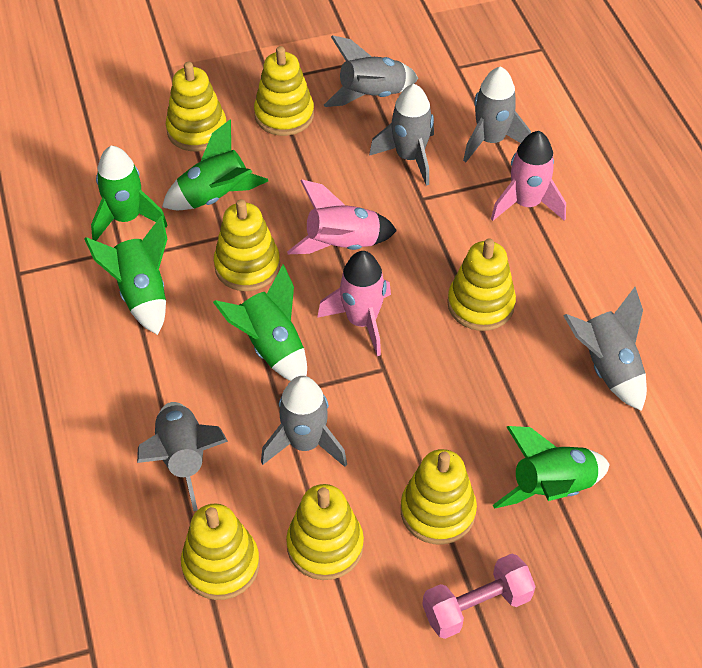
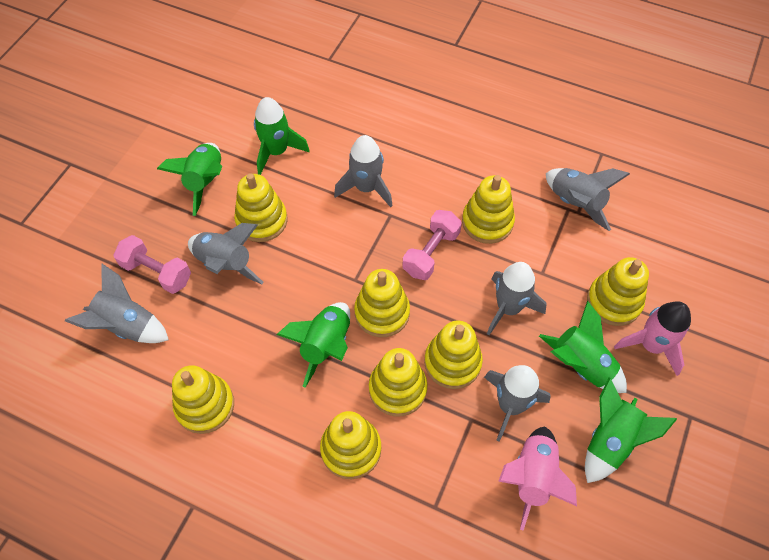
pink dumbbell: [422,554,536,639] = 1 -> [113,235,191,294] [402,210,462,280] = 2
pink rocket: [287,180,397,254] [317,251,391,356] [491,131,566,221] = 3 -> [498,427,577,531] [614,301,691,376] = 2
yellow stacking toy: [166,62,226,151] [181,503,260,600] [214,199,280,291] [254,46,314,136] [286,484,364,580] [401,449,477,544] [447,238,516,331] = 7 -> [172,365,234,434] [234,173,288,242] [320,411,381,479] [354,269,410,337] [369,348,428,416] [424,321,483,389] [462,175,515,244] [587,257,649,326] = 8

